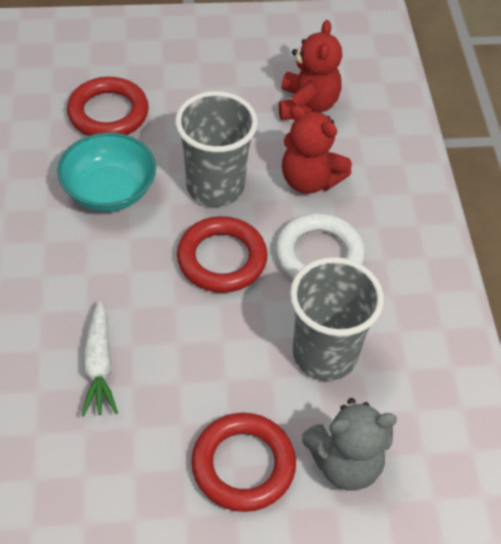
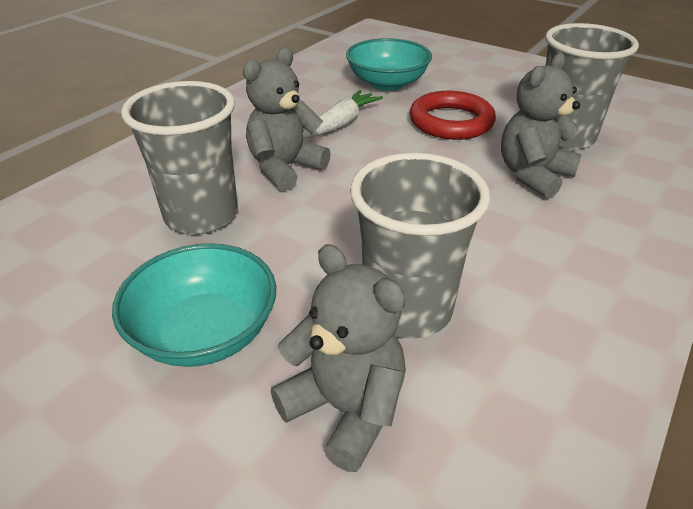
grey cup: [175,91,258,207] [290,257,384,381] = 2 -> [121,81,238,235] [350,153,490,339] [545,23,639,150] = 3
grey teddy bear: [302,398,397,490] = 1 -> [243,48,331,191] [270,244,406,472] [501,53,582,199] = 3
red ring: [67,77,149,136] [177,216,267,293] [191,413,296,512] = 3 -> [410,91,496,140] = 1
red teddy bear: [279,20,342,120] [282,105,352,194] = 2 -> none = 0
turquoise bowl: [57,133,156,212] = 1 -> [112,243,276,367] [346,38,432,91] = 2
white ring: [275,213,365,279] = 1 -> none = 0

